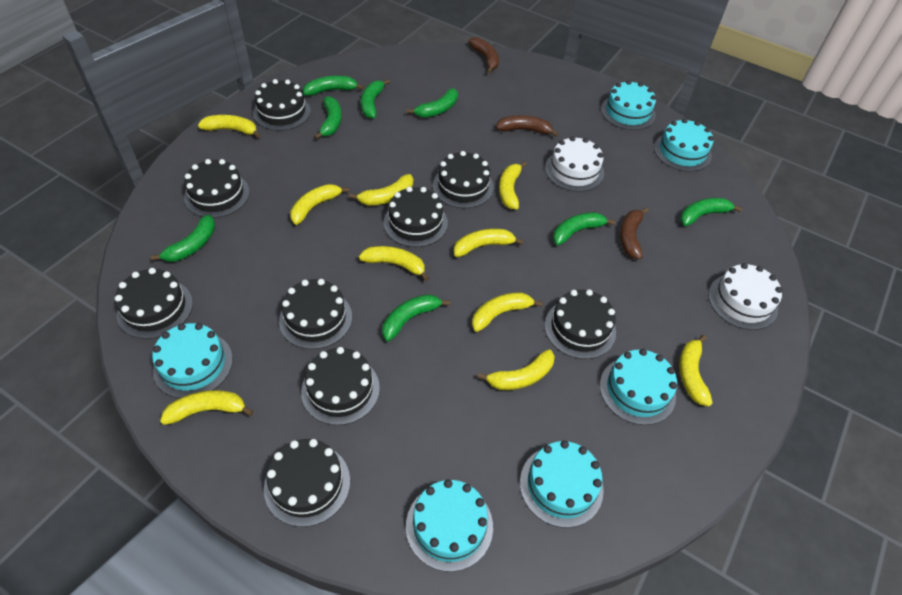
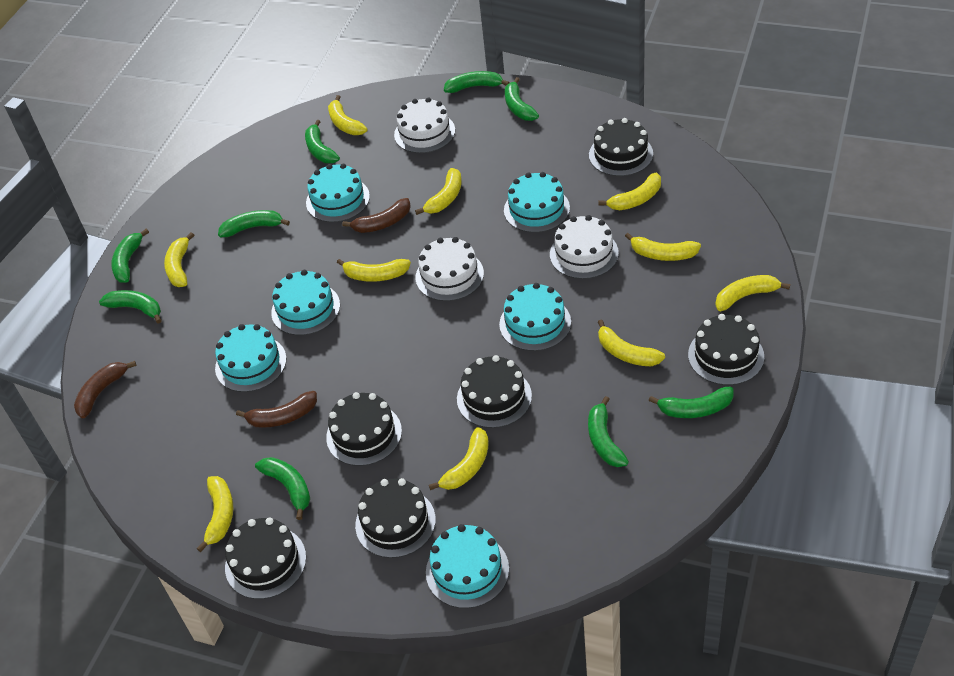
black cake: [115,268,193,339] [184,159,250,218] [253,79,311,131] [264,439,350,527] [279,279,352,349] [301,347,380,425] [384,187,448,247] [433,151,494,208] [545,289,616,359] = 9 -> [225,517,306,599] [326,392,402,466] [355,478,436,558] [457,355,532,428] [589,118,653,176] [688,314,764,385] = 6
green banana: [151,215,215,262] [303,76,364,96] [314,96,342,140] [361,79,390,119] [382,294,450,341] [407,88,458,118] [553,212,615,245] [680,198,742,226] = 8 -> [99,290,162,324] [111,229,149,283] [218,210,290,237] [255,457,310,520] [305,120,340,163] [444,71,510,93] [505,77,539,121] [588,396,629,467] [649,387,734,418] = 9
white cake: [545,136,604,192] [708,263,783,330] = 2 -> [394,97,455,153] [415,237,484,301] [550,215,619,279] = 3

